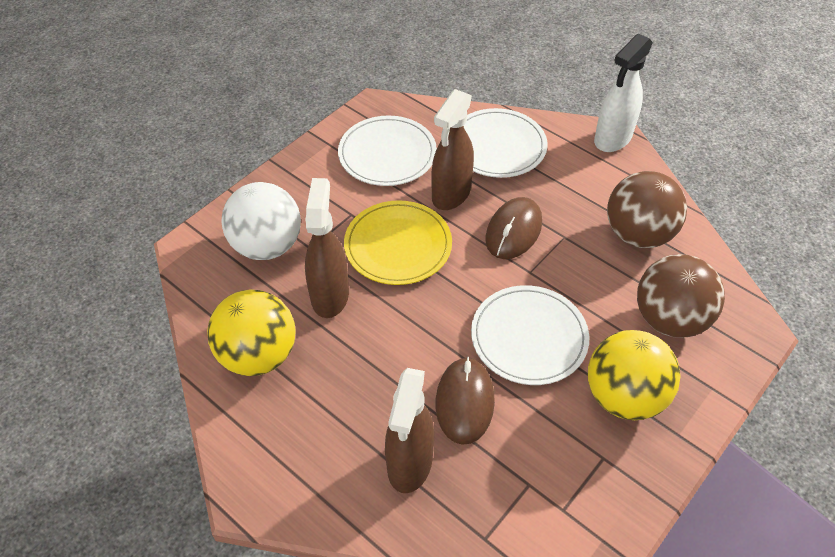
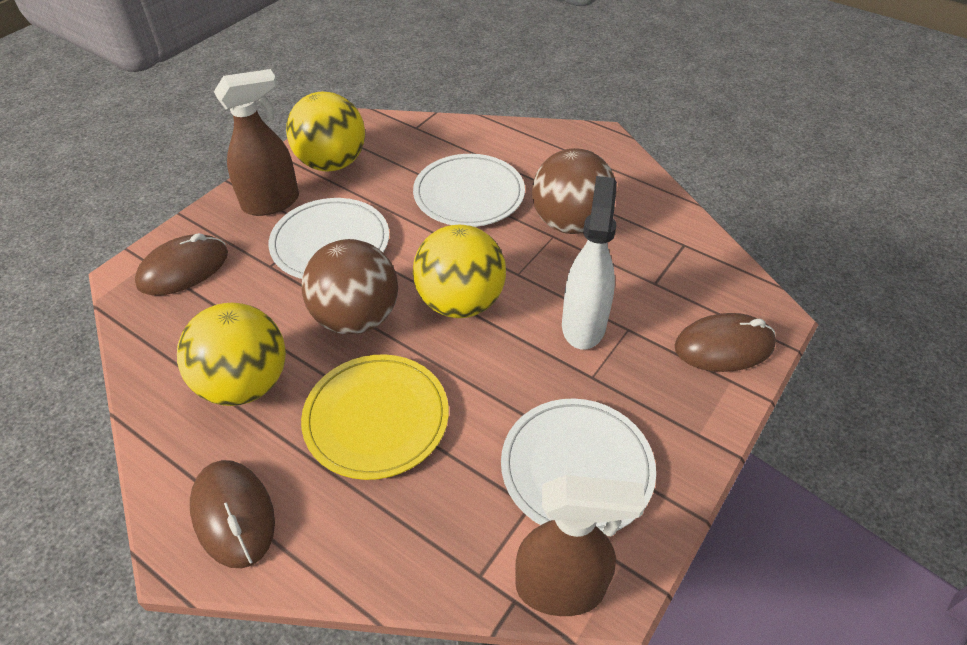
brown mouse: [436,357,495,445] [486,197,542,259] = 2 -> [135,233,228,295] [190,460,275,568] [674,313,776,372] = 3
brown spray bottle: [305,178,349,318] [385,368,434,493] [431,89,474,210] = 3 -> [214,69,299,216] [515,475,645,616] = 2
white ball: [221,182,301,260] = 1 -> none = 0
yellow ball: [207,289,296,376] [588,330,681,420] = 2 -> [177,303,286,406] [286,92,365,172] [413,225,506,318] = 3

